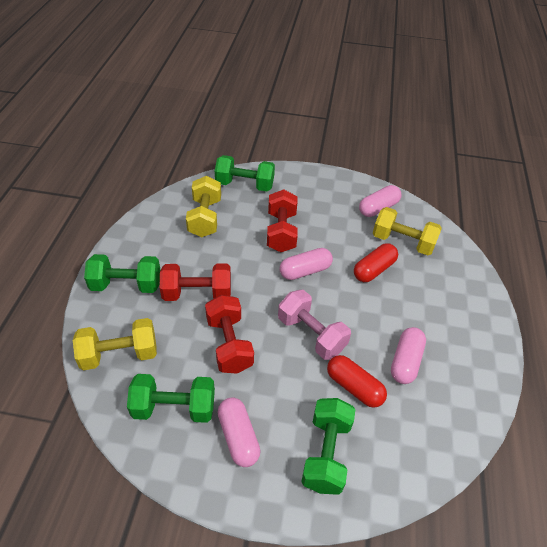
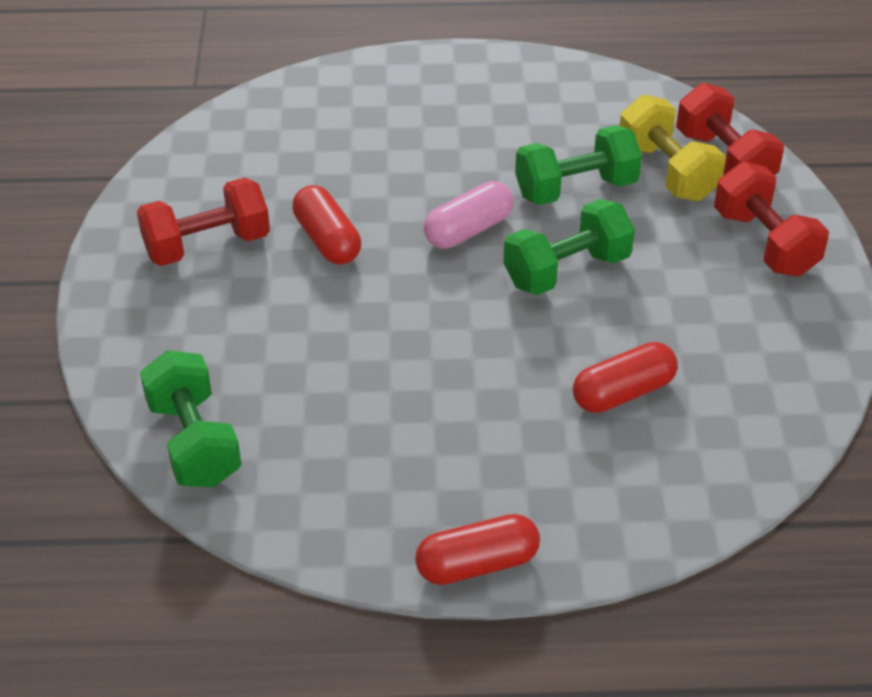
green dumbbell: [84,254,161,293] [127,374,215,423] [215,155,275,191] [301,398,356,495] = 4 -> [140,350,242,488] [503,199,635,295] [515,125,642,205] = 3
pink capsule: [218,397,260,467] [280,248,333,280] [359,185,402,217] [391,327,426,384] = 4 -> [423,181,514,249] = 1
pink dumbbell: [278,290,351,360] = 1 -> none = 0
red capsule: [327,355,387,408] [354,243,398,282] = 2 -> [292,185,361,265] [415,514,540,585] [573,342,678,413] = 3
yellow dumbbell: [73,318,157,370] [186,176,221,237] [373,207,442,255] = 3 -> [620,95,726,201] = 1

